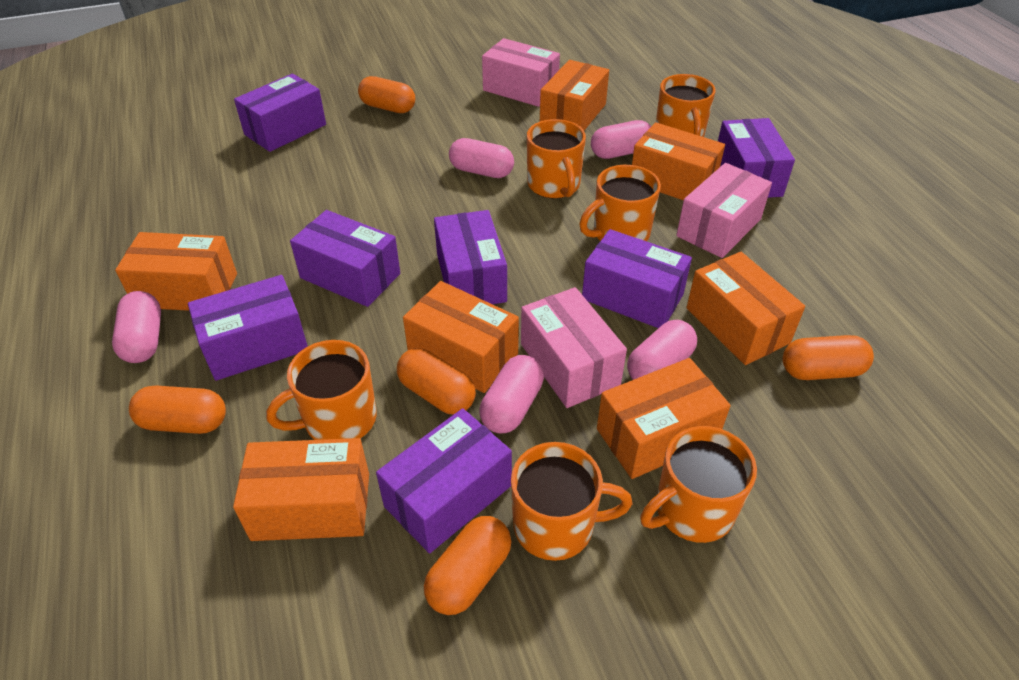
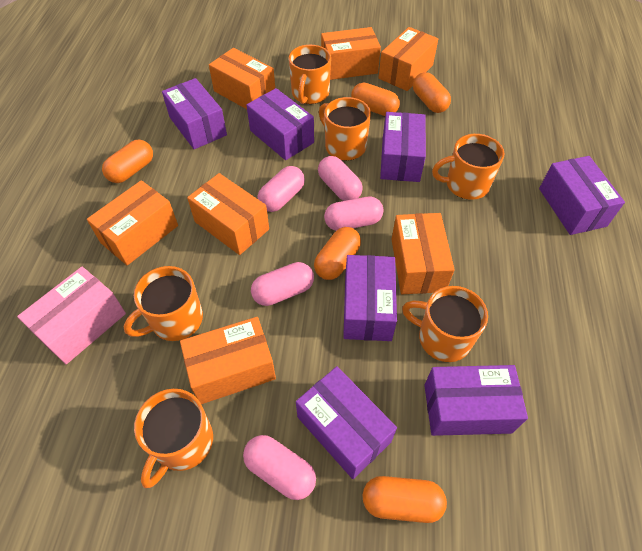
pink box: [482,38,560,107] [521,287,627,408] [676,163,772,258] = 3 -> [17,267,126,364] = 1

